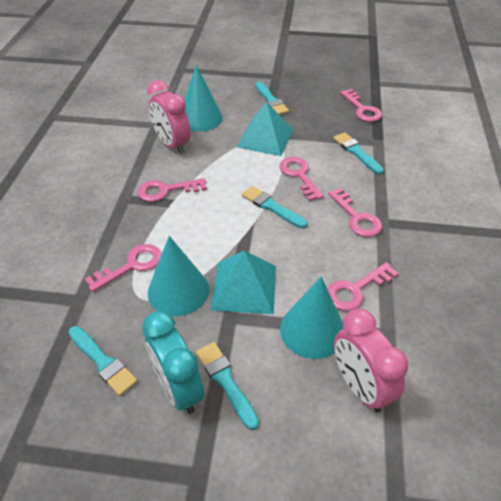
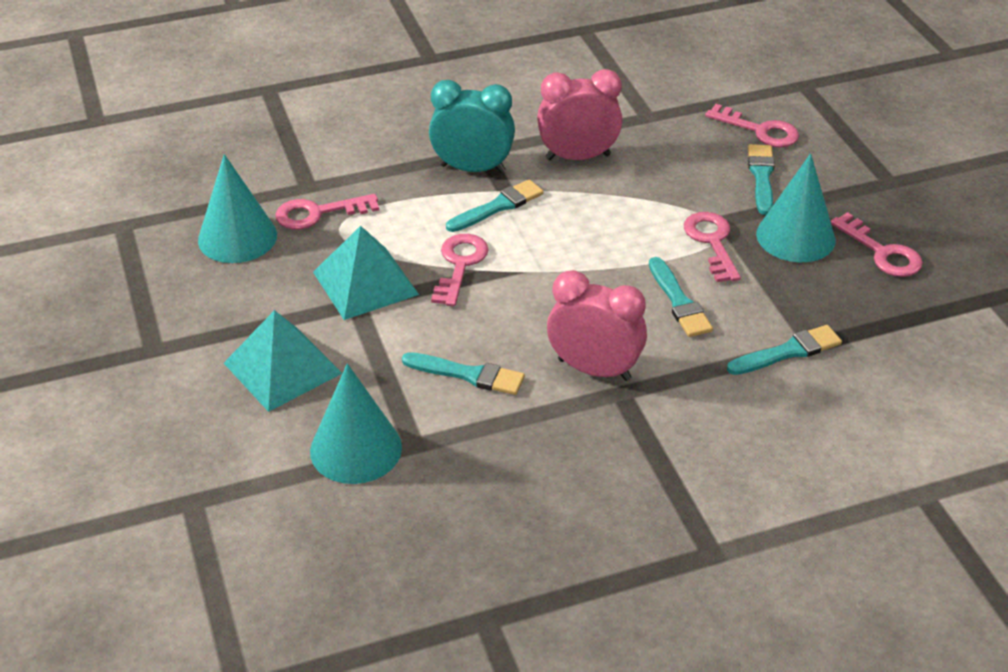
pink key: [85,244,162,292] [137,178,207,202] [279,157,324,201] [328,188,382,237] [328,262,399,311] [340,89,382,122] = 6 -> [276,194,379,230] [431,234,489,306] [684,212,741,282] [705,104,799,148] [831,212,923,277] = 5

